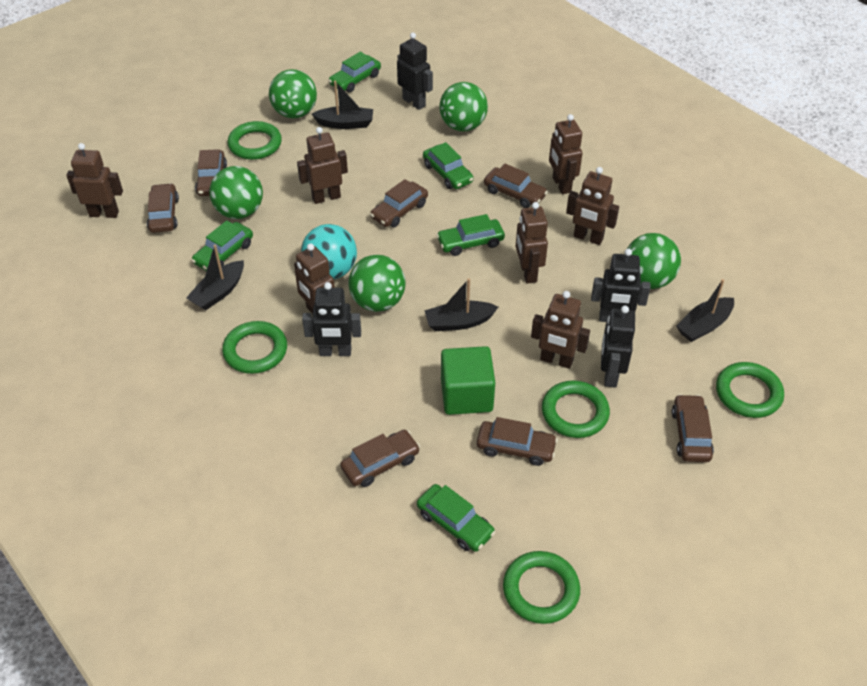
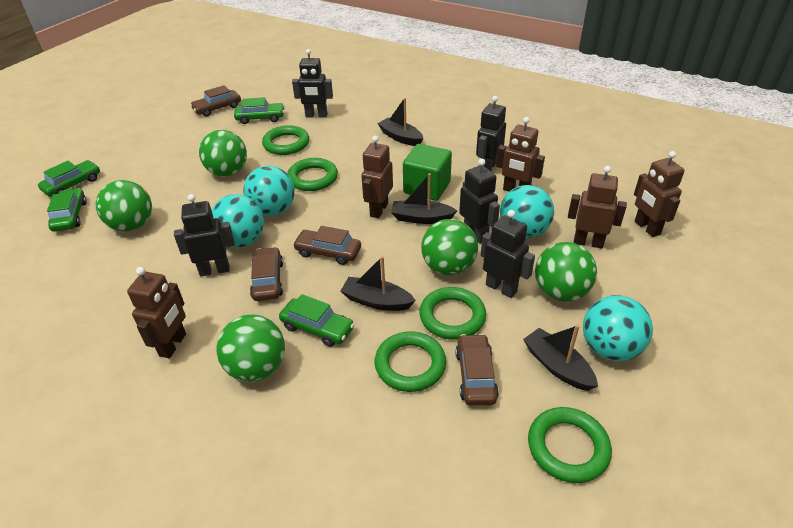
black robot: [302,282,361,356] [397,33,433,110] [591,249,650,322] [601,306,635,388] = 4 -> [174,194,235,276] [292,49,333,118] [459,159,500,244] [476,96,506,171] [481,210,535,298] = 5
brown car: [147,183,179,233] [195,149,227,196] [340,430,420,487] [370,179,428,227] [477,417,558,466] [484,164,548,208] [672,394,714,462] = 7 -> [190,85,241,117] [250,247,283,301] [293,226,361,265] [455,334,499,405] = 4
brown robot: [66,143,123,218] [294,243,335,314] [297,127,348,204] [516,202,548,283] [531,291,590,369] [549,114,583,194] [566,167,619,245] = 7 -> [127,267,186,358] [361,136,393,218] [496,117,545,192] [568,166,627,249] [634,151,685,237] = 5
green car: [191,220,253,271] [328,52,381,93] [417,484,495,552] [423,142,474,189] [436,214,505,256] = 5 -> [38,160,100,197] [47,188,87,232] [234,97,285,124] [279,294,355,347] = 4
turquoise ball: [301,224,357,279] = 1 -> [212,194,264,247] [243,166,295,216] [500,185,554,238] [583,295,653,361] = 4

